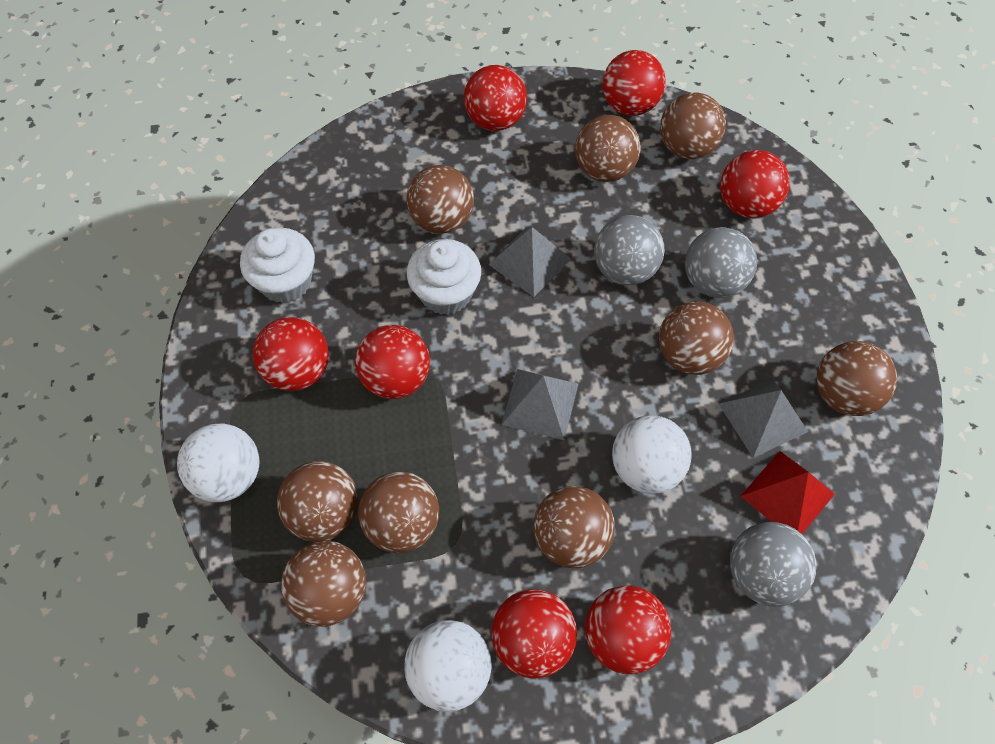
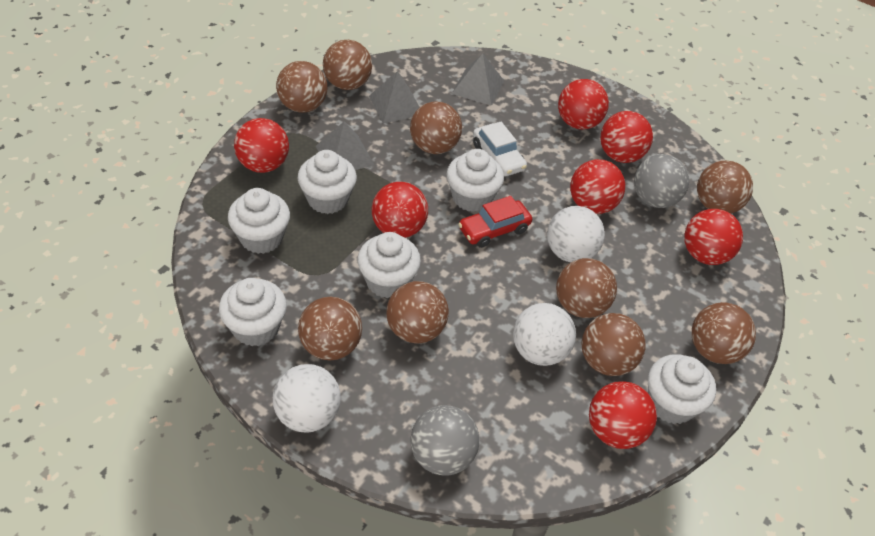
grey ball: [594,215,664,285] [685,227,757,298] [730,522,816,607] = 3 -> [410,405,479,476] [634,154,689,208] = 2
red car: none = 0 -> [458,196,532,248] = 1
red pyramid: [741,451,835,534] = 1 -> none = 0
white car: none = 0 -> [473,122,527,176] = 1
white cupcake: [240,228,315,303] [407,239,481,315] = 2 -> [219,278,287,346] [228,188,290,254] [298,150,357,214] [357,232,421,298] [447,149,504,212] [648,354,716,424] = 6

